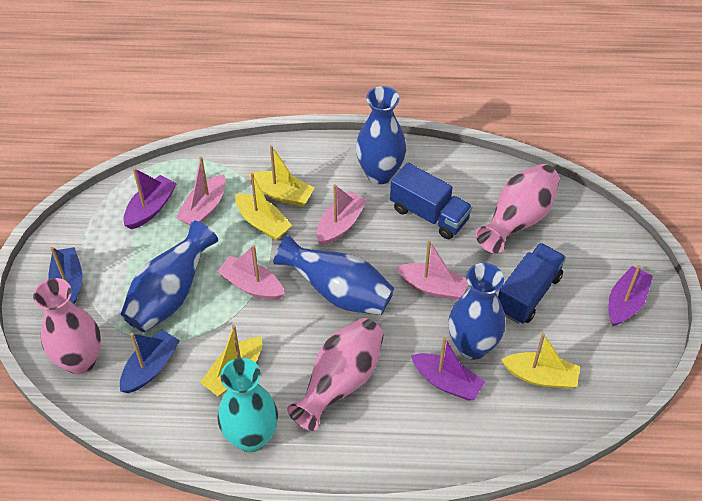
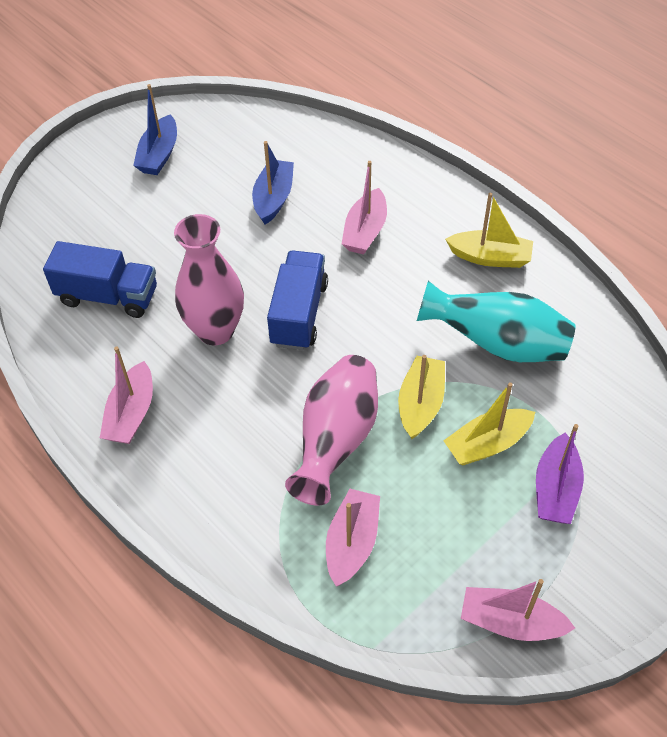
blue vase: [121,220,218,332] [273,234,394,315] [356,86,406,184] [448,263,506,360] = 4 -> none = 0
pink vase: [33,278,101,375] [287,318,384,431] [475,164,560,253] = 3 -> [174,214,244,345] [285,355,378,506] = 2
purple boat: [124,168,177,229] [411,337,485,401] [609,265,653,326] = 3 -> [536,424,584,524] = 1
yellow boat: [200,325,262,396] [235,173,292,240] [249,145,314,207] [501,333,580,389] = 4 -> [398,355,445,439] [443,382,535,465] [445,193,533,268] = 3

